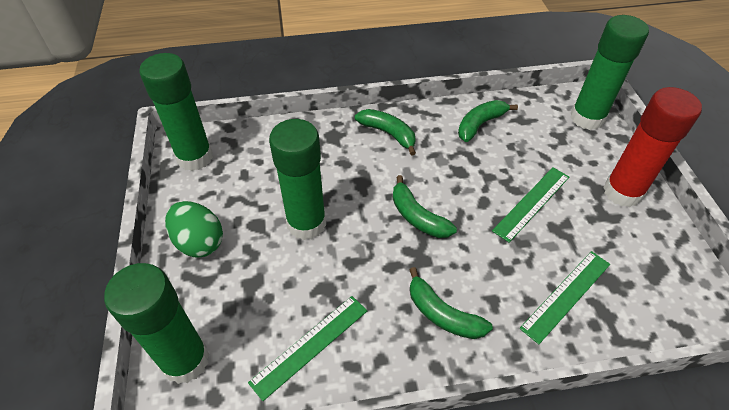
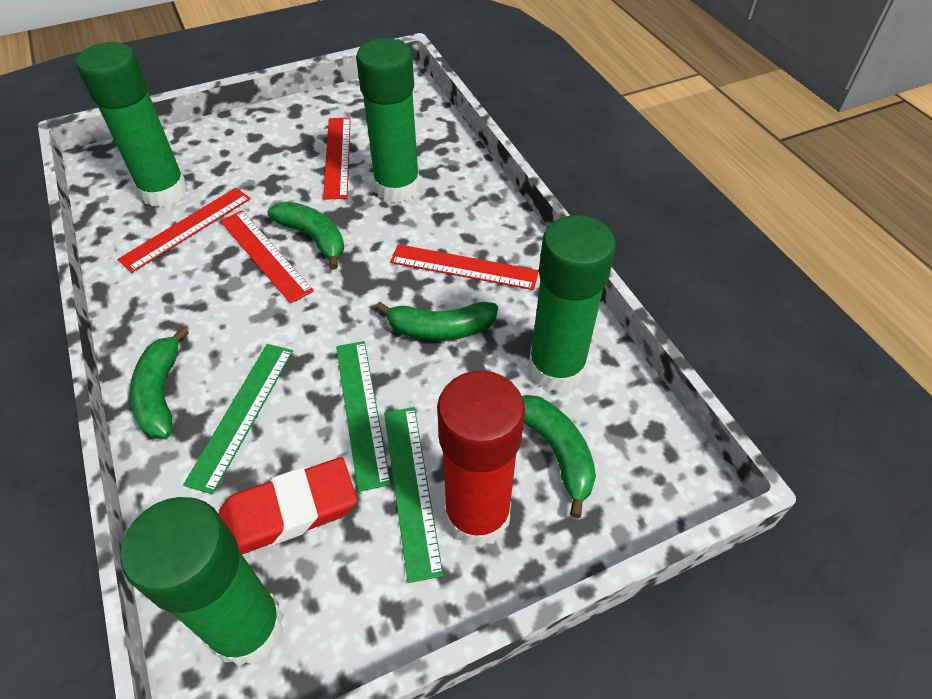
green egg: [165,201,223,258] = 1 -> none = 0
red eraser: none = 0 -> [219,457,357,554] = 1
red ruler: none = 0 -> [117,188,251,273] [220,211,314,304] [323,117,351,200] [390,244,539,290] = 4

